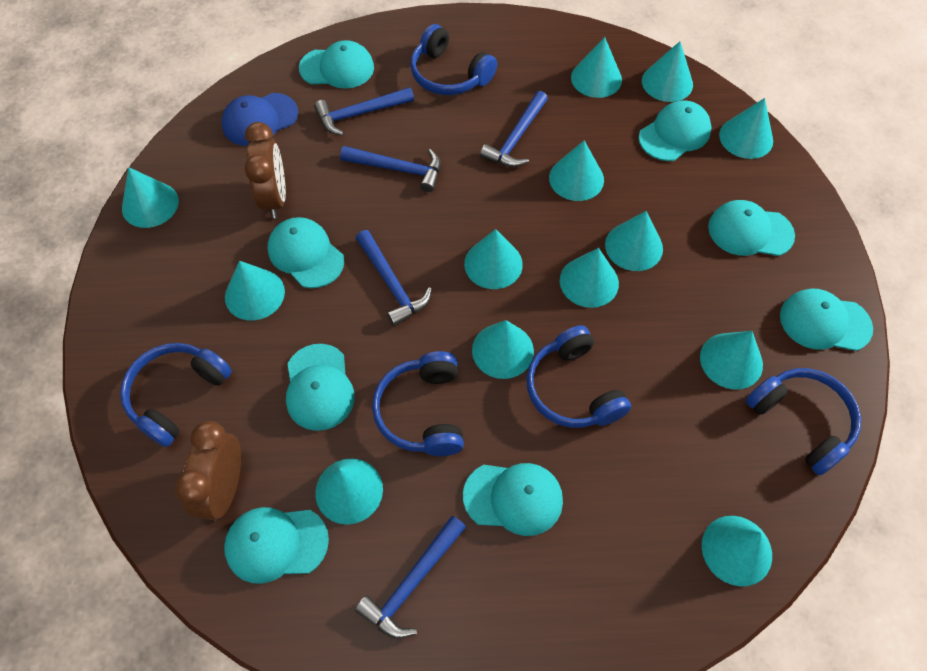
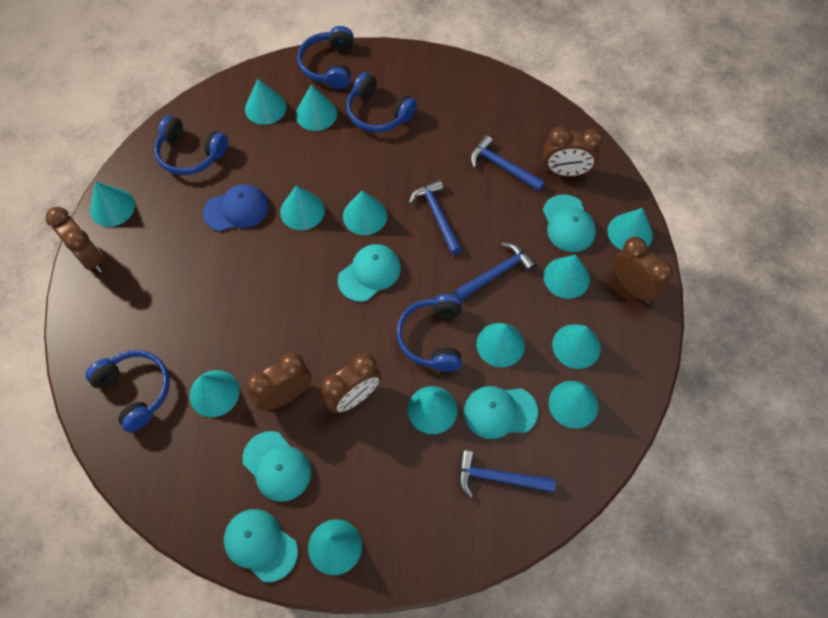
blue hammer: [314,87,414,136] [340,146,441,192] [355,516,466,639] [356,230,432,326] [480,91,548,167] = 5 -> [409,180,462,255] [454,243,537,300] [459,450,556,498] [470,135,545,191] = 4
brown clock: [174,421,241,520] [245,122,286,219] = 2 -> [46,207,104,272] [246,353,312,411] [321,353,381,413] [543,127,603,177] [613,237,673,303] = 5
turquoise cap: [224,507,329,584] [268,217,344,288] [286,344,355,431] [299,40,374,89] [463,463,563,536] [639,100,712,161] [708,200,795,256] [780,288,873,351] = 8 -> [223,509,298,582] [242,431,311,502] [338,244,401,302] [464,386,538,439] [543,194,596,252] = 5

